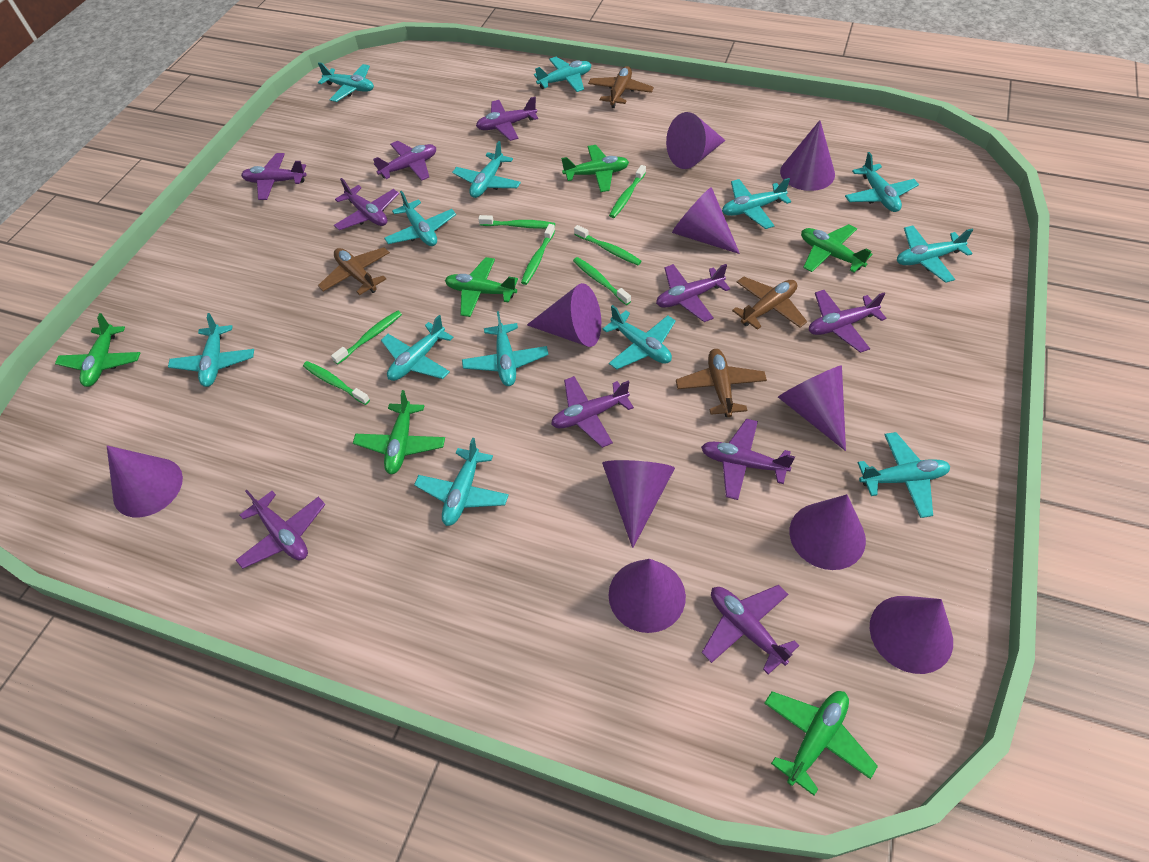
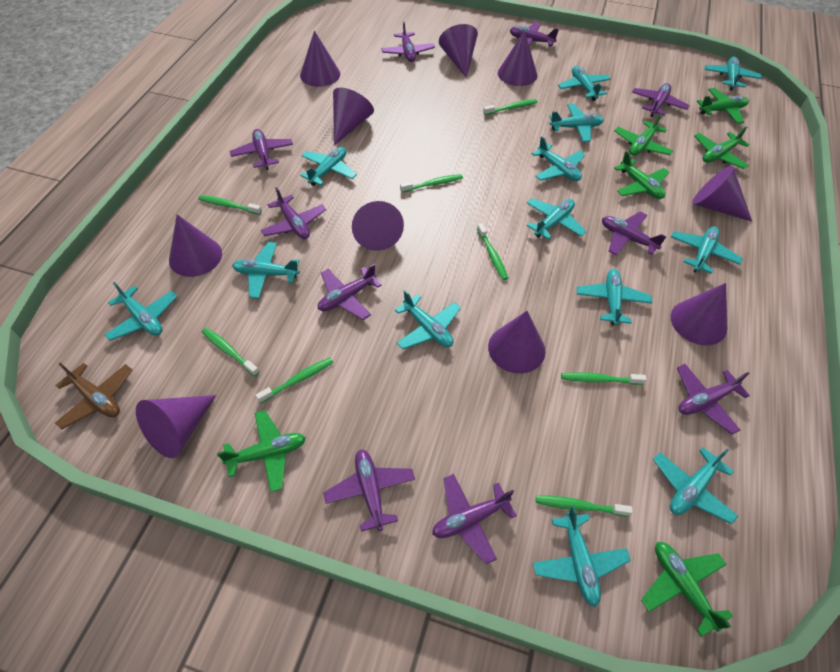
brown plane: [318,247,390,295] [588,66,654,108] [676,349,767,417] [732,277,807,330] = 4 -> [55,363,132,429] = 1
green toothbrush: [303,361,370,405] [331,310,402,365] [478,215,555,229] [521,224,555,285] [573,257,631,305] [574,225,641,265] [609,165,646,218] = 7 -> [198,195,262,215] [202,328,259,376] [256,358,333,403] [400,174,463,193] [477,223,508,280] [483,99,538,115] [536,495,633,517] [561,372,647,385] = 8

